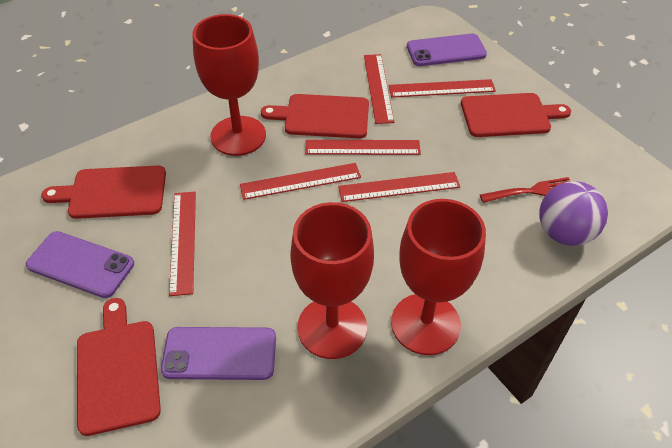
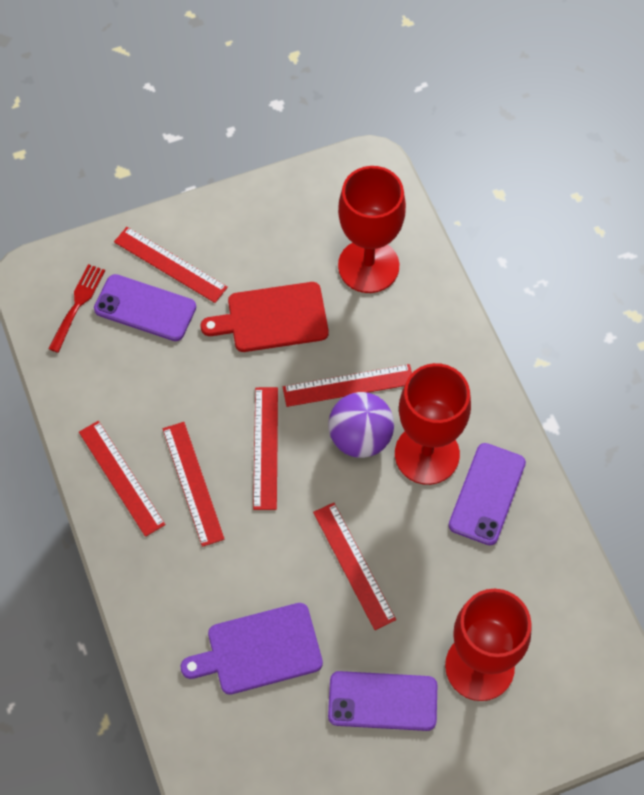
purple cutting board: none = 0 -> [181,603,323,695] = 1
red cutting board: [41,166,166,219] [77,298,161,436] [261,94,369,138] [461,93,571,137] = 4 -> [200,282,329,352] = 1

